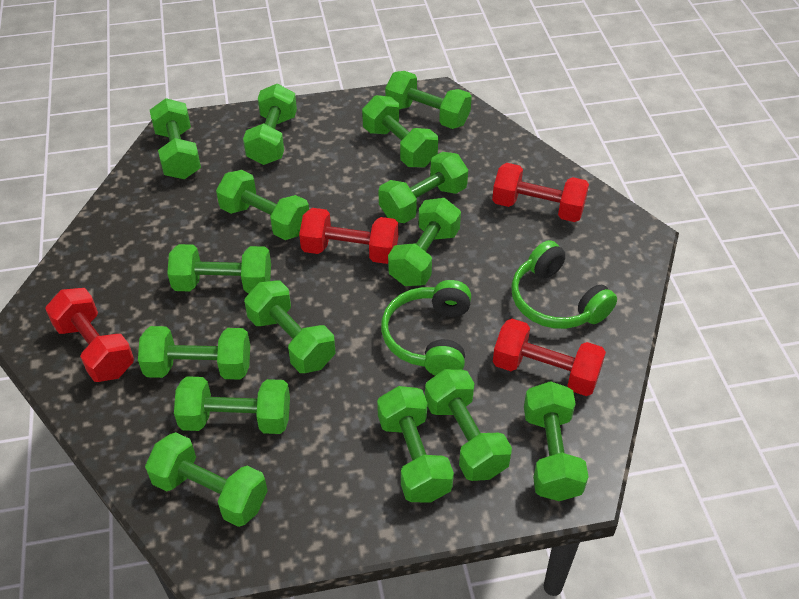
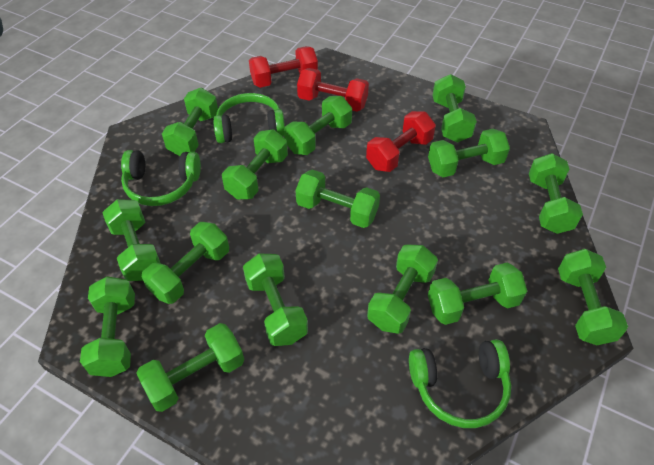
green headphones: [381,280,471,376] [511,240,617,329] = 2 -> [121,150,201,206] [213,93,285,143] [409,339,511,428] = 3
red dumbbell: [45,288,134,382] [299,208,398,264] [492,163,589,222] [493,319,606,396] = 4 -> [249,46,318,88] [297,68,369,112] [366,111,436,172] = 3

